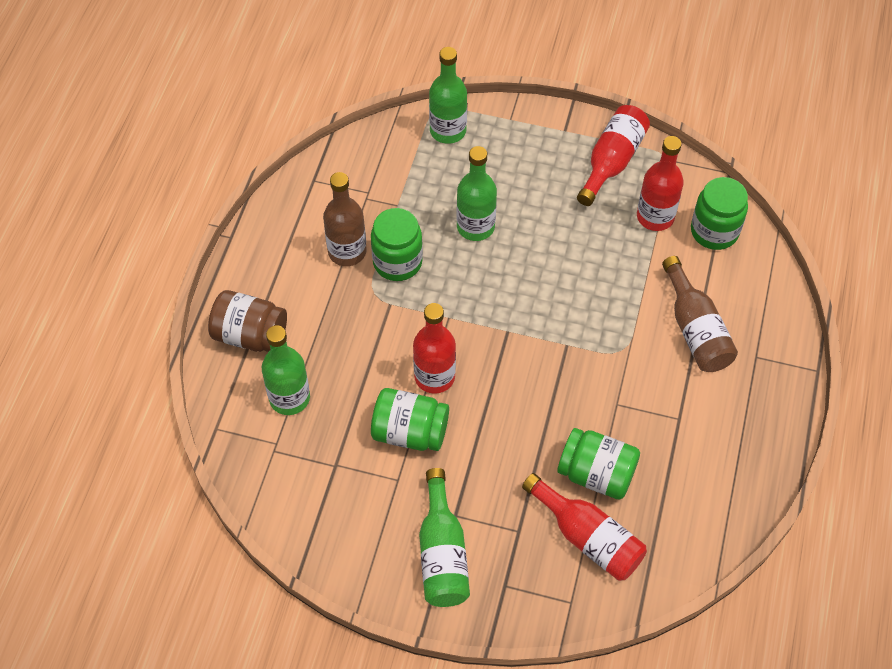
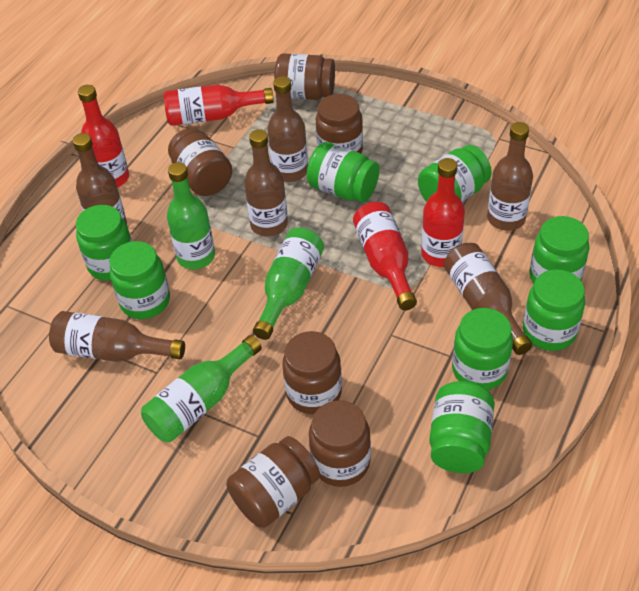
brown bottle: [323,172,367,266] [662,256,738,372] = 2 -> [49,311,185,362] [73,133,127,224] [244,129,288,236] [268,76,308,182] [444,243,532,355] [487,122,533,231] = 6
brown jar: [208,290,287,352] = 1 -> [168,128,232,196] [227,436,320,528] [275,53,335,100] [282,331,342,414] [309,400,371,487] [316,94,363,153] = 6
green bottle: [262,325,310,415] [419,468,470,607] [429,47,467,144] [456,146,497,241] = 4 -> [141,335,262,442] [167,162,215,269] [253,228,324,340] = 3
green jar: [371,208,423,281] [371,388,449,451] [557,428,640,500] [691,177,748,250] = 4 -> [76,205,132,281] [109,241,170,319] [307,142,379,202] [418,145,492,202] [429,381,495,473] [452,308,513,390] [523,269,585,351] [530,216,589,284] = 8

